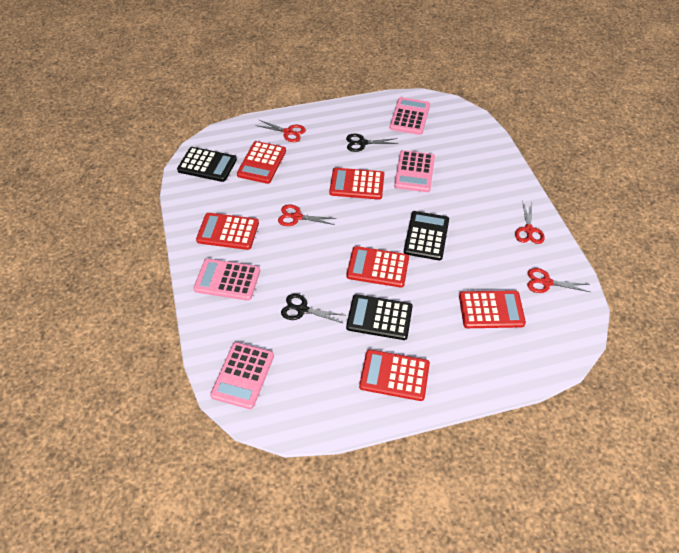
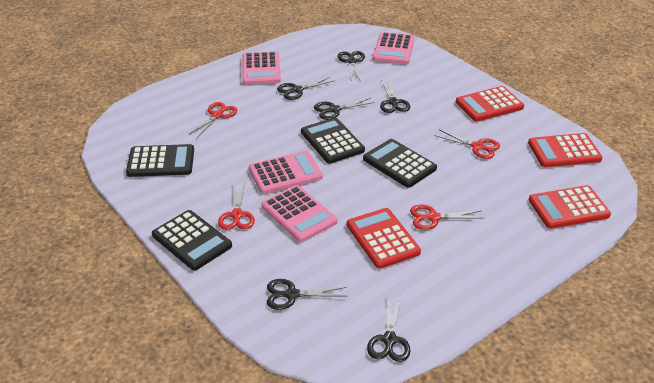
black calculator: [177,147,237,182] [346,294,413,340] [404,211,449,260] = 3 -> [126,144,194,177] [152,210,232,271] [301,117,365,164] [363,139,437,188] = 4
black scissors: [281,294,344,323] [346,134,399,152] = 2 -> [267,279,348,310] [277,77,333,100] [314,98,375,120] [338,51,365,82] [367,295,411,362] [380,80,410,113] = 6
red calculator: [196,213,259,250] [237,141,286,184] [329,168,384,200] [347,246,409,288] [359,349,430,401] [459,290,526,328] = 6 -> [347,208,421,269] [456,86,524,122] [528,133,603,167] [529,185,611,229] = 4

